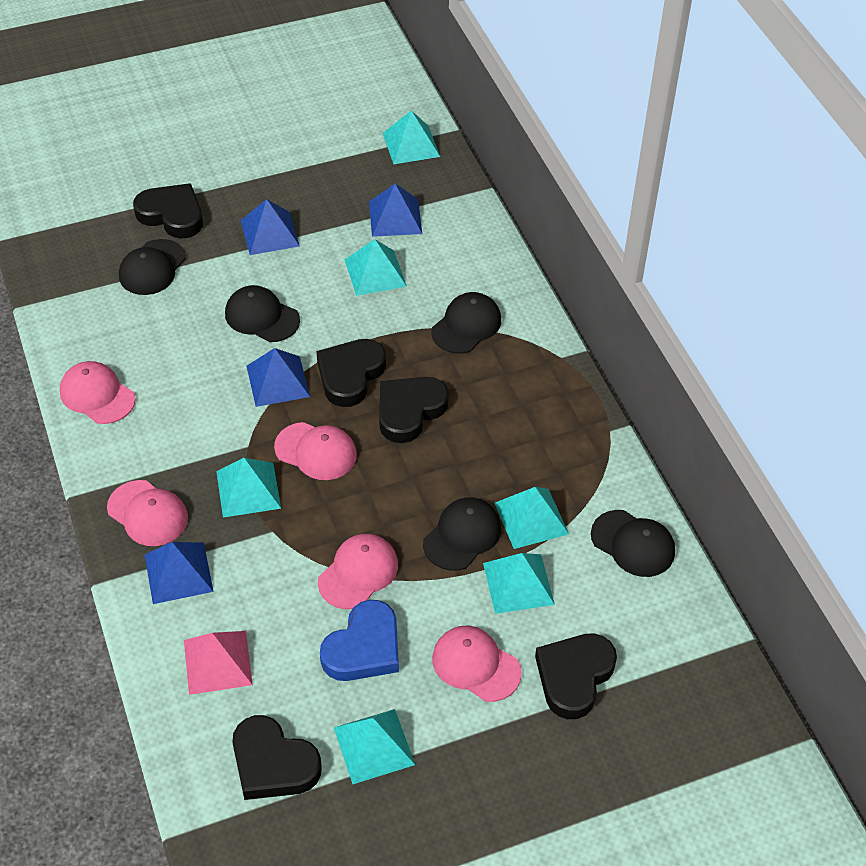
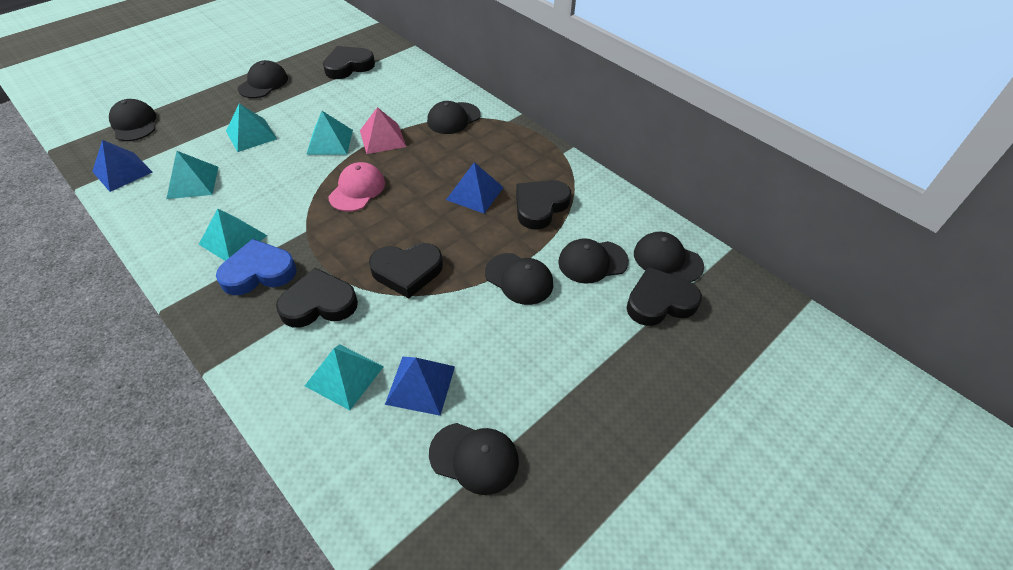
black cap: [119,239,186,295] [225,285,300,342] [423,497,501,571] [431,292,501,354] [591,510,675,577] = 5 -> [109,99,156,141] [238,60,288,98] [427,101,481,134] [429,423,519,495] [485,253,553,305] [558,238,629,284] [634,232,704,282] = 7
blue pyramid: [145,542,214,604] [240,199,300,255] [247,348,310,407] [369,184,422,237] = 4 -> [92,140,152,192] [385,357,455,416] [446,162,504,214] = 3
pink cap: [60,361,136,424] [107,480,188,546] [274,422,357,480] [318,534,398,609] [432,626,522,702] = 5 -> [329,162,385,212] = 1
turquoise pyramid: [216,458,281,518] [334,709,415,784] [345,239,407,296] [383,110,440,164] [483,553,555,614] [494,487,569,549] = 6 -> [166,151,218,199] [199,209,268,261] [226,104,277,152] [305,345,384,410] [306,111,353,155] = 5

